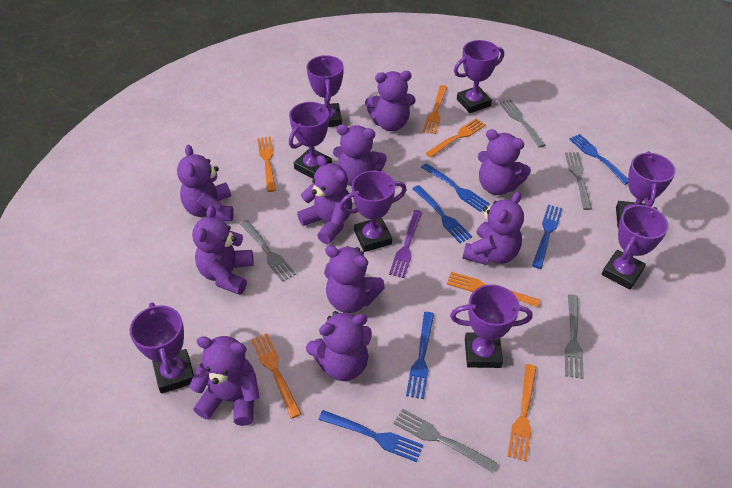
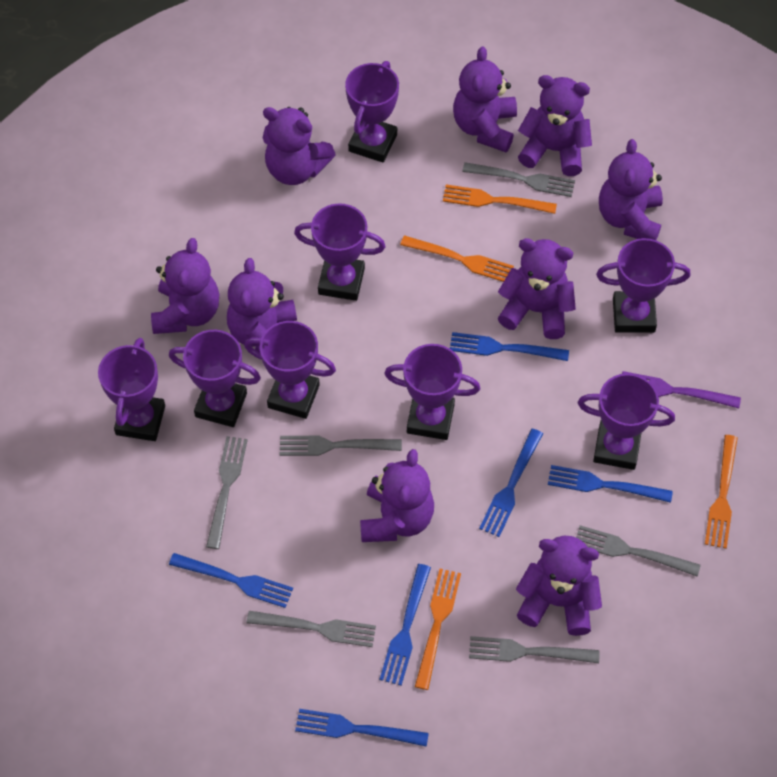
grey fork: [240,220,296,282] [394,409,497,473] [499,99,545,148] [565,152,592,210] [565,294,584,379] = 5 -> [206,436,248,549] [247,611,376,647] [280,436,402,456] [462,162,575,197] [469,636,600,663] [576,525,701,576] = 6
orange fork: [251,333,301,419] [257,137,276,192] [423,85,447,134] [426,118,486,158] [447,272,540,307] [508,364,536,461] = 6 -> [400,235,514,282] [415,569,461,690] [443,185,557,214] [705,435,738,549] = 4
purple teddy bear: [177,145,234,221] [189,336,259,426] [192,206,254,295] [297,155,352,244] [306,311,372,381] [324,246,385,313] [333,124,387,187] [365,71,416,131] [463,191,524,265] [478,129,531,195] = 10 -> [151,238,219,334] [227,258,297,352] [262,107,336,185] [360,449,434,542] [453,47,517,152] [498,238,576,339] [516,536,602,636] [518,75,592,176] [599,139,663,240] = 9

